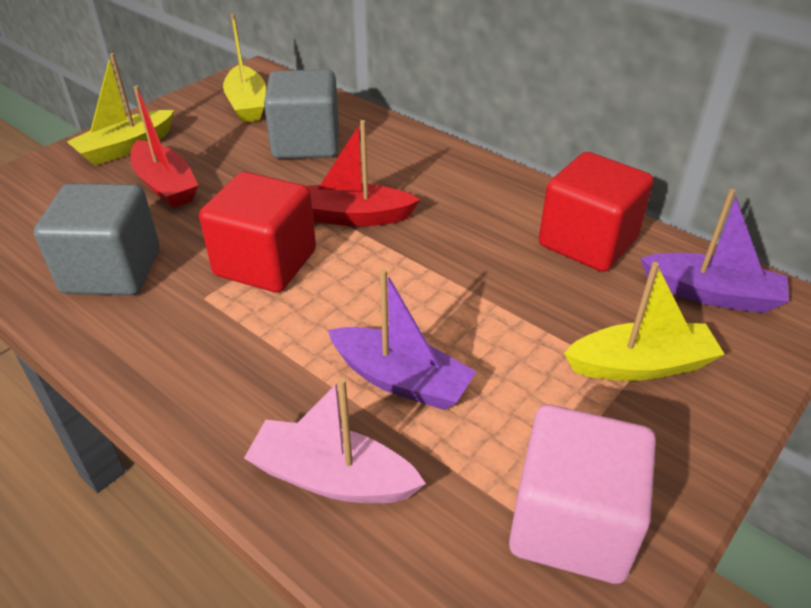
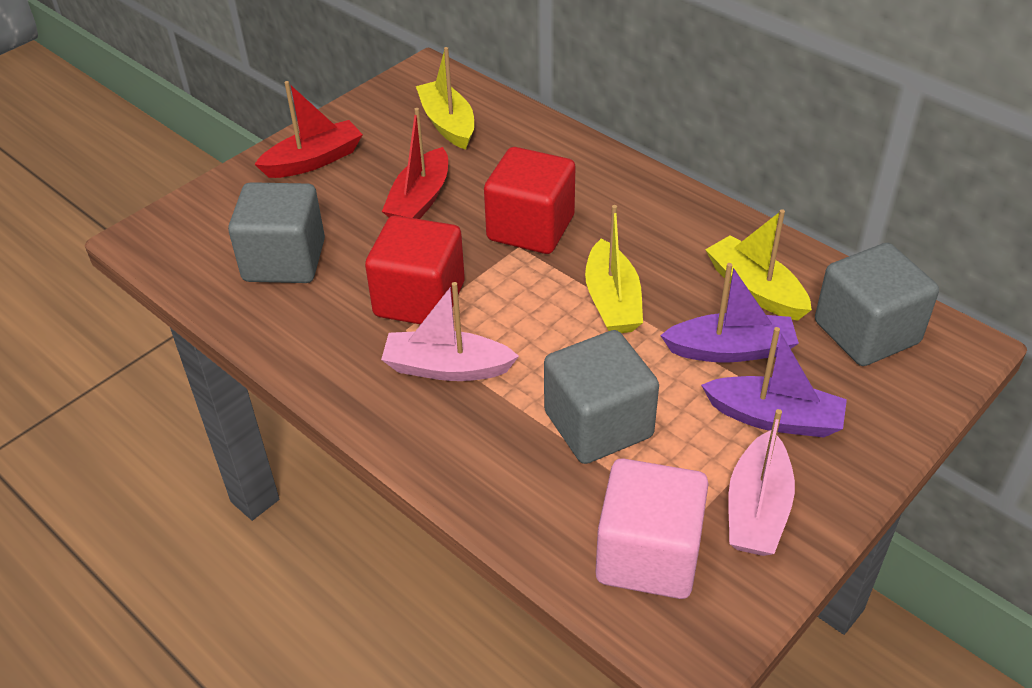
grey cube: [34,183,159,295] [264,70,339,159] = 2 -> [228,182,325,283] [544,330,659,464] [815,243,939,366] = 3
pink boat: [244,378,426,503] = 1 -> [381,282,519,381] [728,409,795,556] = 2

